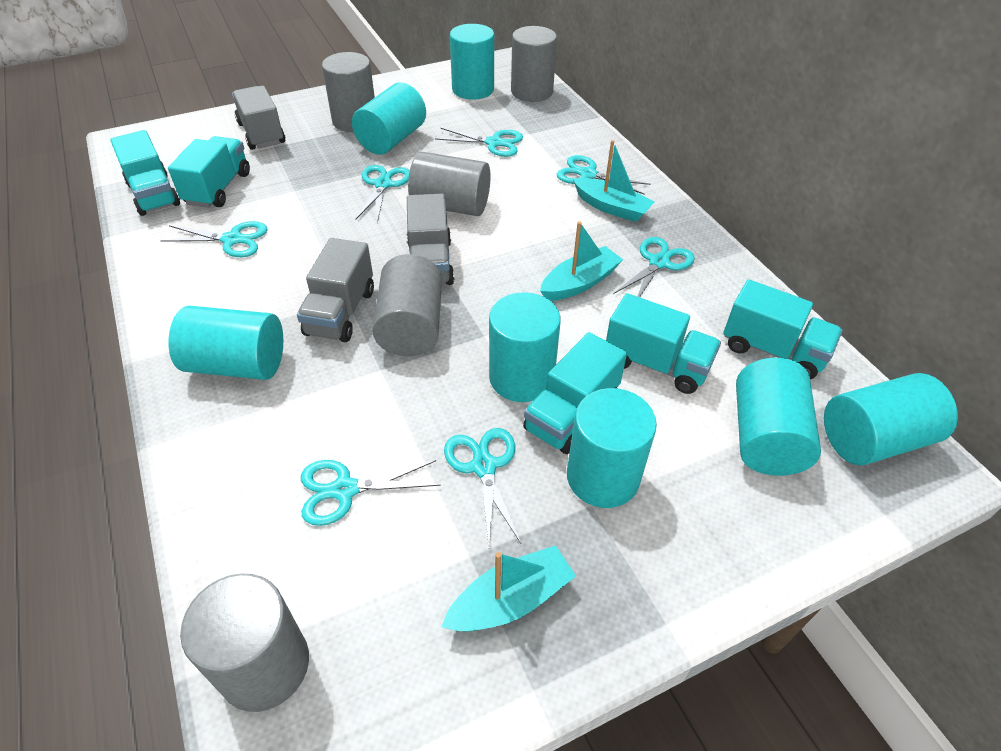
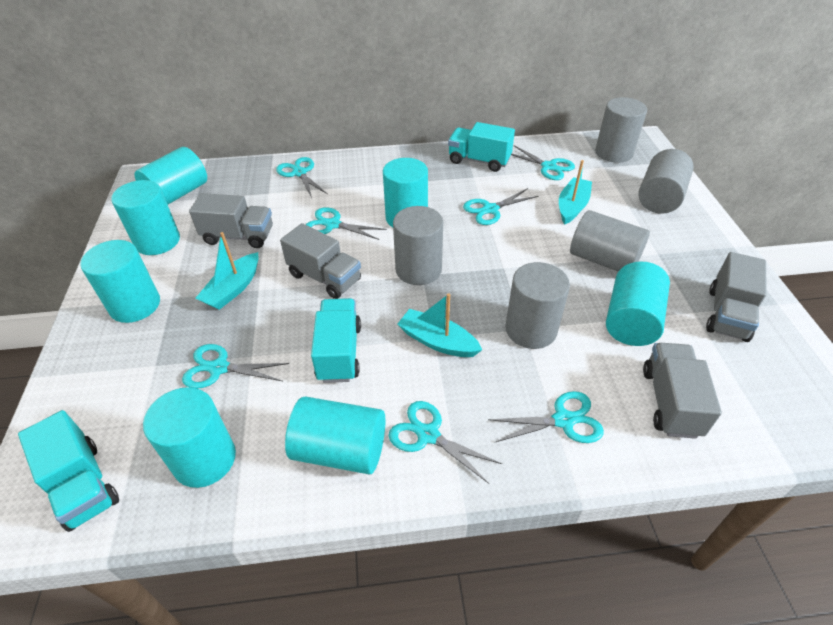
grey truck: [232,86,285,150] [297,238,374,342] [407,193,454,285] = 3 -> [189,193,273,248] [280,223,361,299] [643,343,722,439] [706,252,767,342] = 4
turquoise truck: [110,130,180,216] [168,136,250,208] [523,332,627,454] [606,293,721,394] [723,279,843,379] = 5 -> [18,410,119,532] [311,298,361,383] [448,122,515,172] = 3

